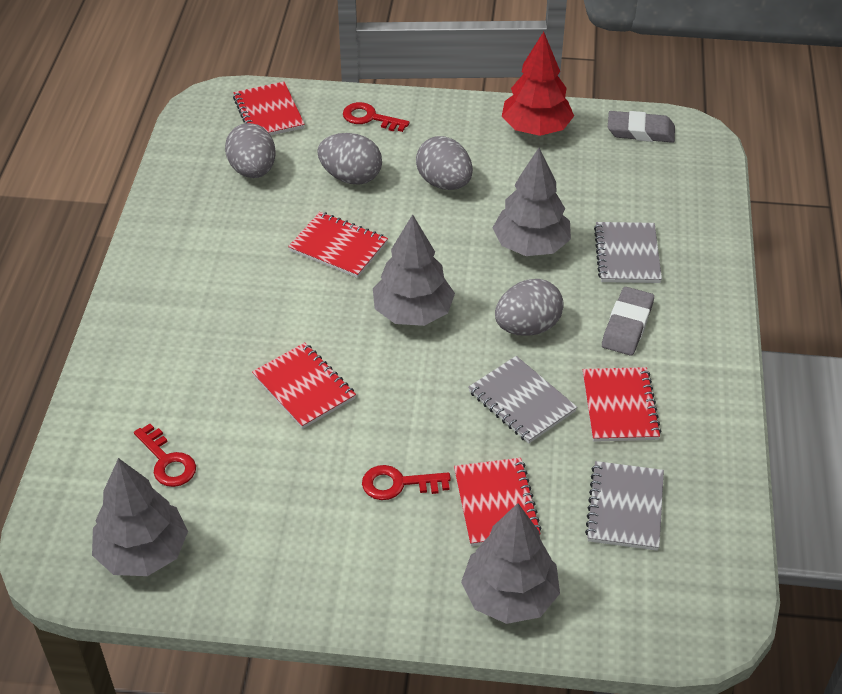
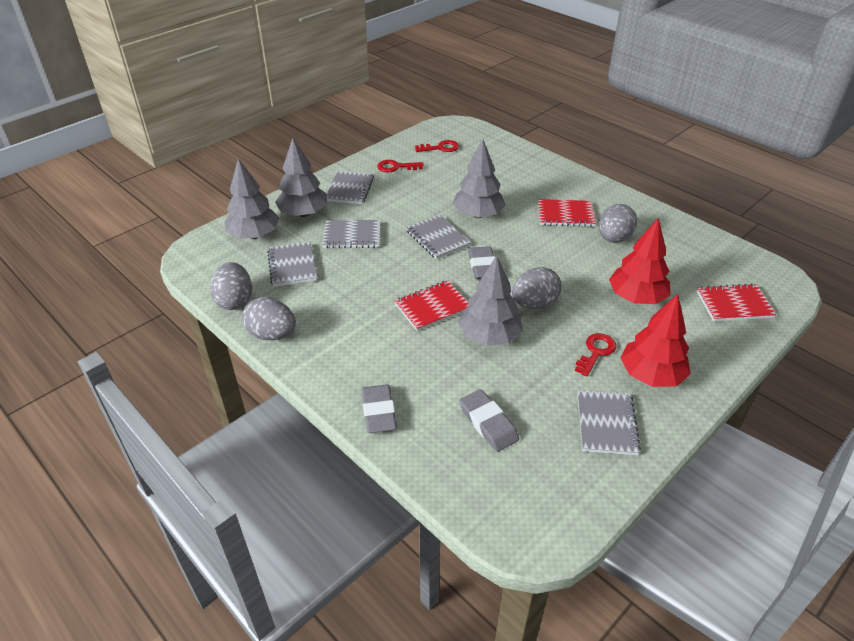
grey eraser: [602,287,654,356] [608,111,675,143] = 2 -> [362,384,397,433] [459,389,519,452] [468,246,495,279] = 3
grey notebook: [468,356,577,444] [585,461,664,551] [594,222,662,283] = 3 -> [267,242,317,287] [322,220,381,248] [327,170,374,204] [406,215,471,259] [577,390,641,455] = 5
red notebook: [233,82,305,135] [252,342,356,429] [288,212,388,278] [454,458,542,546] [583,367,661,442] = 5 -> [395,281,468,331] [538,199,596,227] [697,284,776,321] = 3
red tree: [502,32,574,136] = 1 -> [609,218,670,304] [621,294,691,387] = 2

